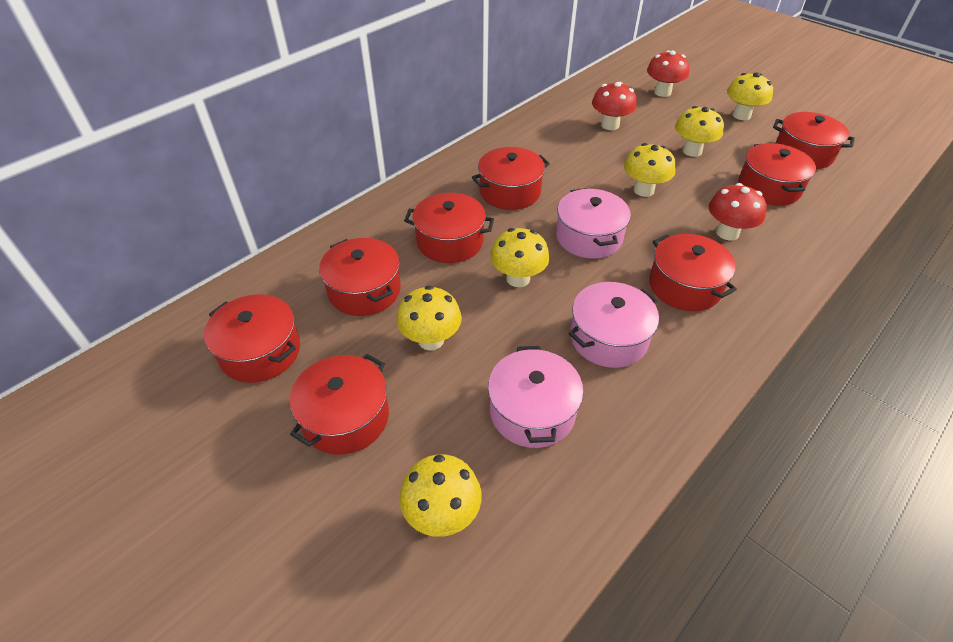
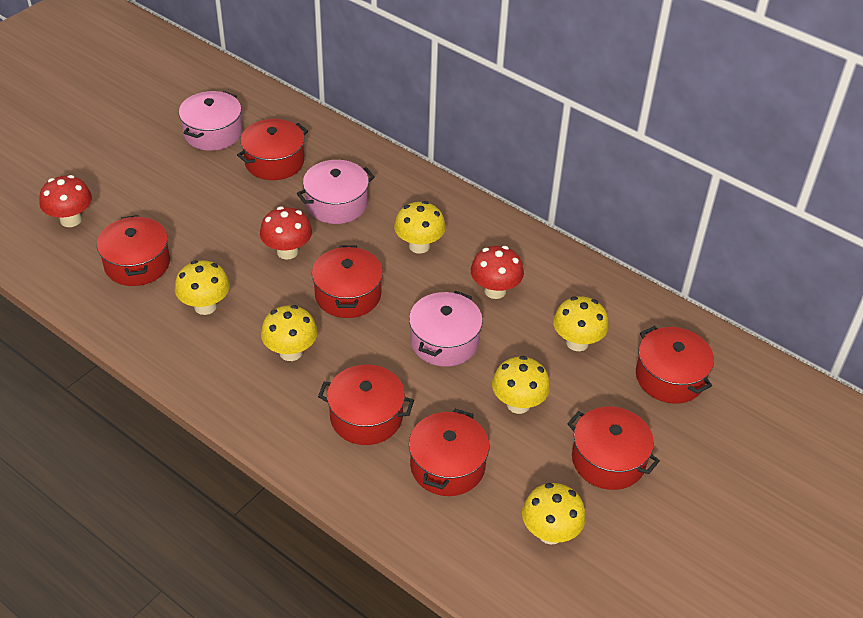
red pot: [204,294,300,383] [290,354,389,455] [319,238,401,316] [404,193,494,263] [472,147,550,210] [649,234,737,311] [738,143,816,206] [773,112,855,169] = 8 -> [97,215,170,286] [237,119,308,180] [312,245,383,318] [318,364,414,445] [409,409,489,496] [567,407,660,490] [636,326,714,404] = 7

